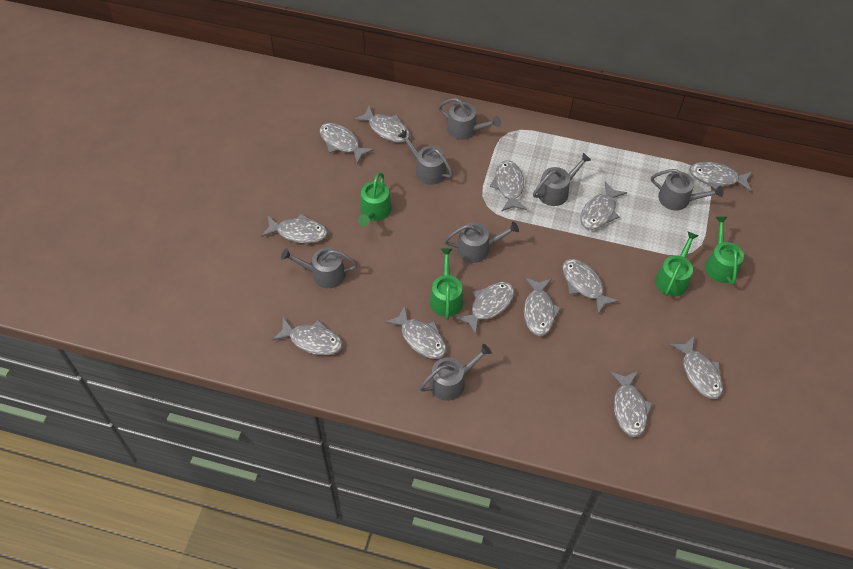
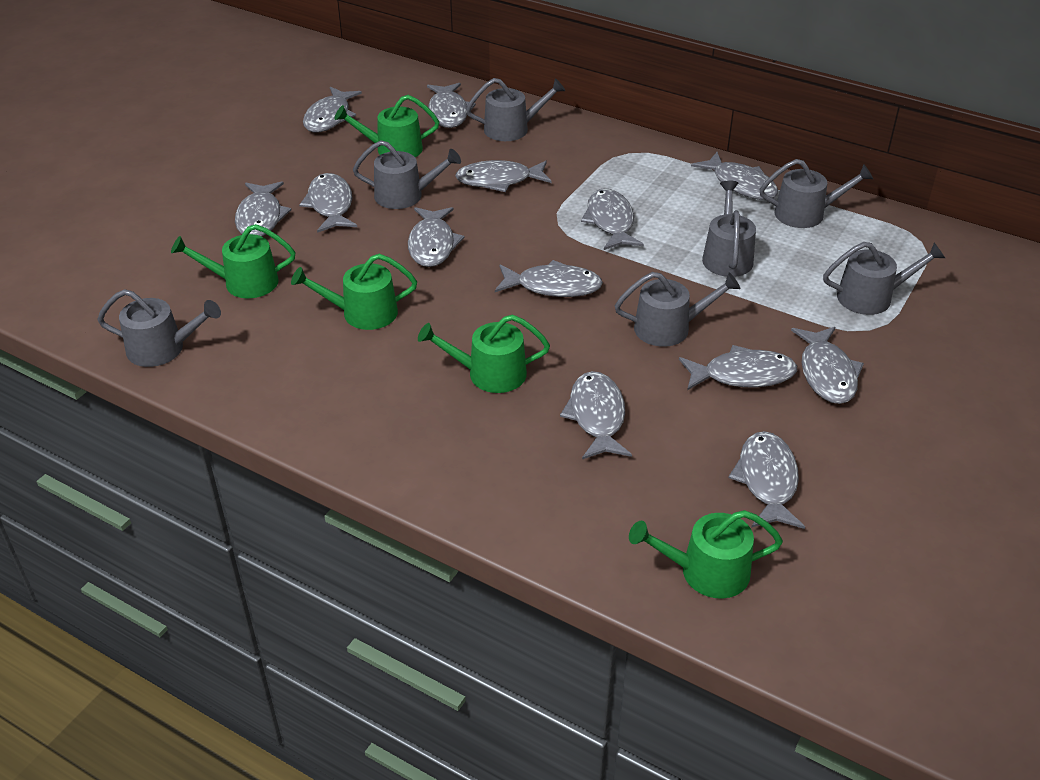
green watering can: [358,173,392,226] [430,248,463,319] [655,231,698,296] [705,216,744,285] = 4 -> [171,224,295,298] [291,254,417,330] [334,95,439,157] [418,314,550,393] [629,510,783,599] = 5

